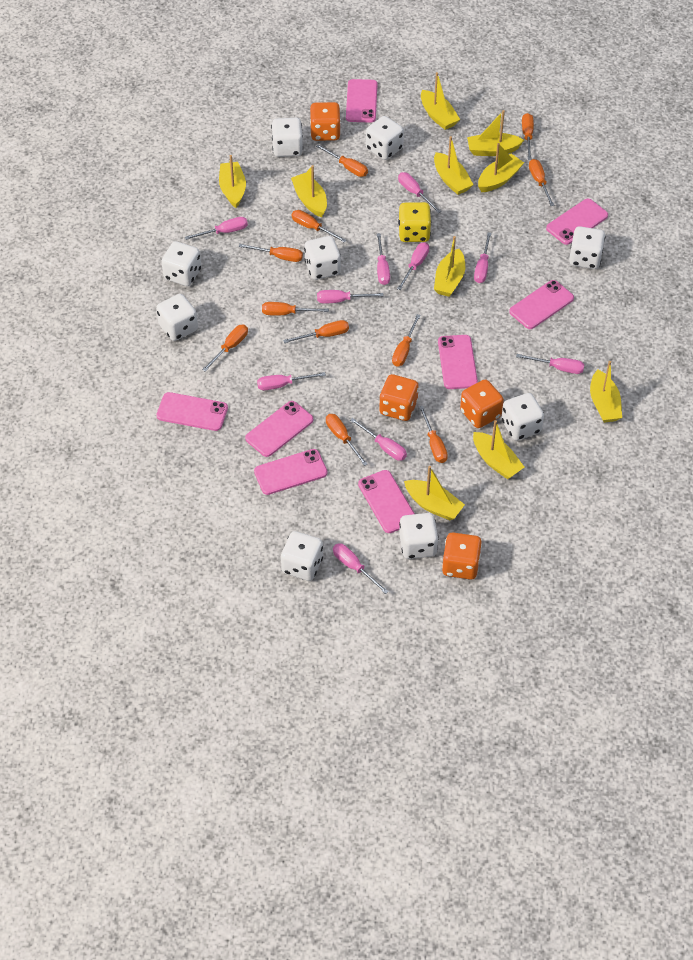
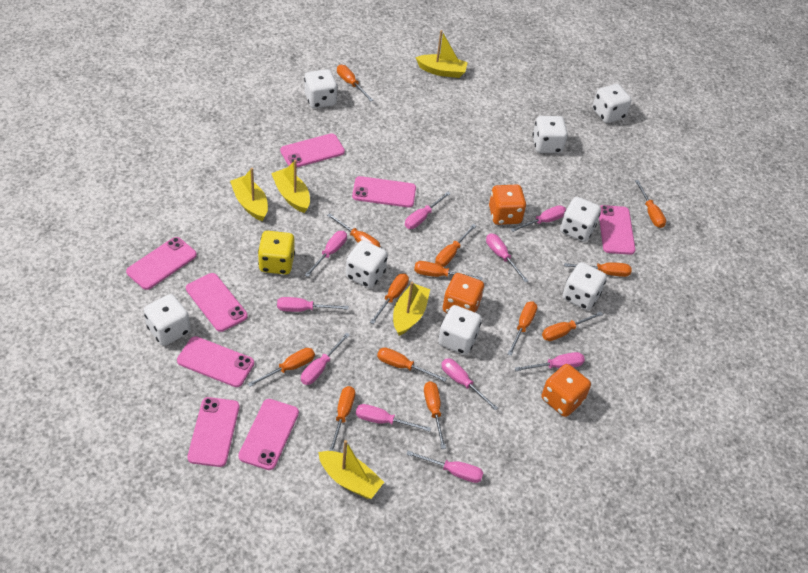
orange dice: [310,102,341,141] [379,374,419,421] [442,532,482,580] [460,379,504,428] = 4 -> [443,273,484,313] [489,185,526,225] [542,364,591,417] = 3
orange screwdriver: [202,325,248,372] [239,244,303,262] [262,302,329,315] [283,320,349,343] [292,210,347,243] [316,144,368,177] [326,414,368,466] [392,314,421,367] [419,406,448,463] [522,113,534,160] [529,159,554,206] = 11 -> [248,348,315,387] [327,213,380,247] [329,386,355,451] [337,65,373,102] [370,274,409,324] [377,347,447,382] [414,261,482,281] [424,381,446,449] [435,224,476,267] [508,301,537,356] [542,312,603,341] [564,262,632,277] [635,180,666,228] = 13
white dice: [156,294,198,341] [161,241,201,286] [271,118,303,157] [281,531,323,581] [304,236,341,280] [366,116,404,160] [399,513,439,559] [501,393,544,440] [569,226,605,269] = 9 -> [144,294,190,346] [304,69,338,108] [346,240,388,288] [438,305,482,355] [532,116,568,153] [560,197,601,242] [563,262,607,310] [593,84,632,123] = 8
yellow boat: [219,155,246,208] [291,165,327,217] [404,466,465,520] [421,72,460,130] [434,136,474,195] [434,236,465,297] [467,110,524,156] [473,420,524,479] [478,143,524,192] [590,361,622,423] = 10 -> [230,168,268,221] [271,160,310,213] [318,440,384,499] [393,282,430,336] [415,30,468,78] = 5

